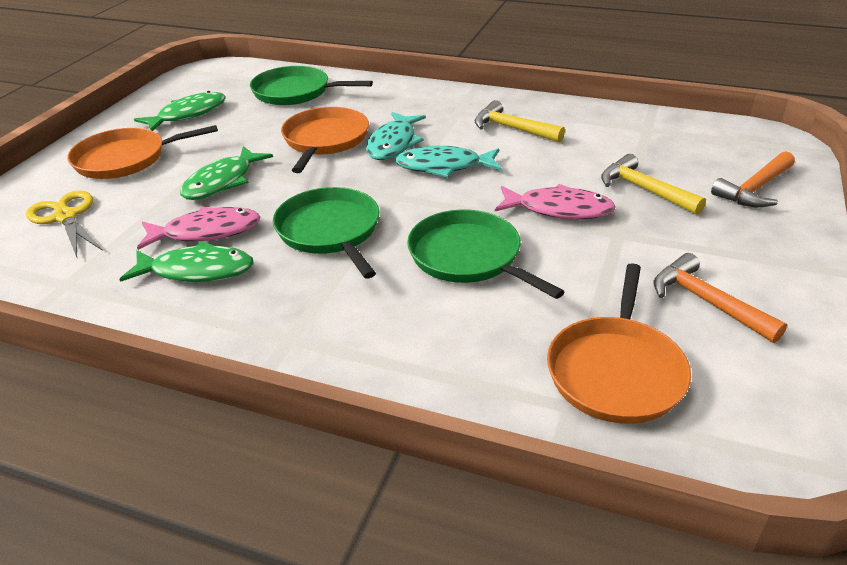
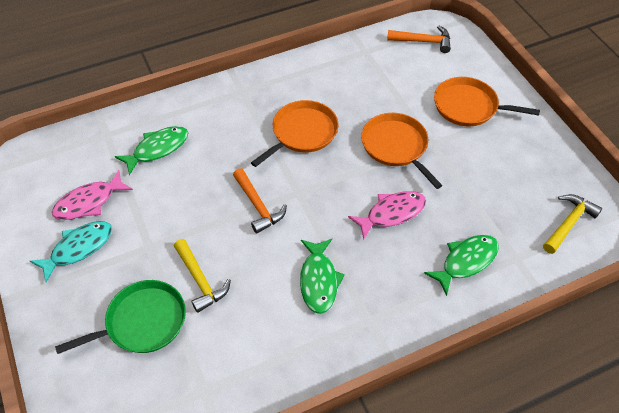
green pan: [250,66,373,105] [273,187,380,279] [407,209,565,299] = 3 -> [55,280,186,354] = 1
turquoise fish: [366,112,426,160] [395,146,502,178] = 2 -> [30,221,112,283] = 1
yellow scissors: [26,190,103,257] = 1 -> none = 0

